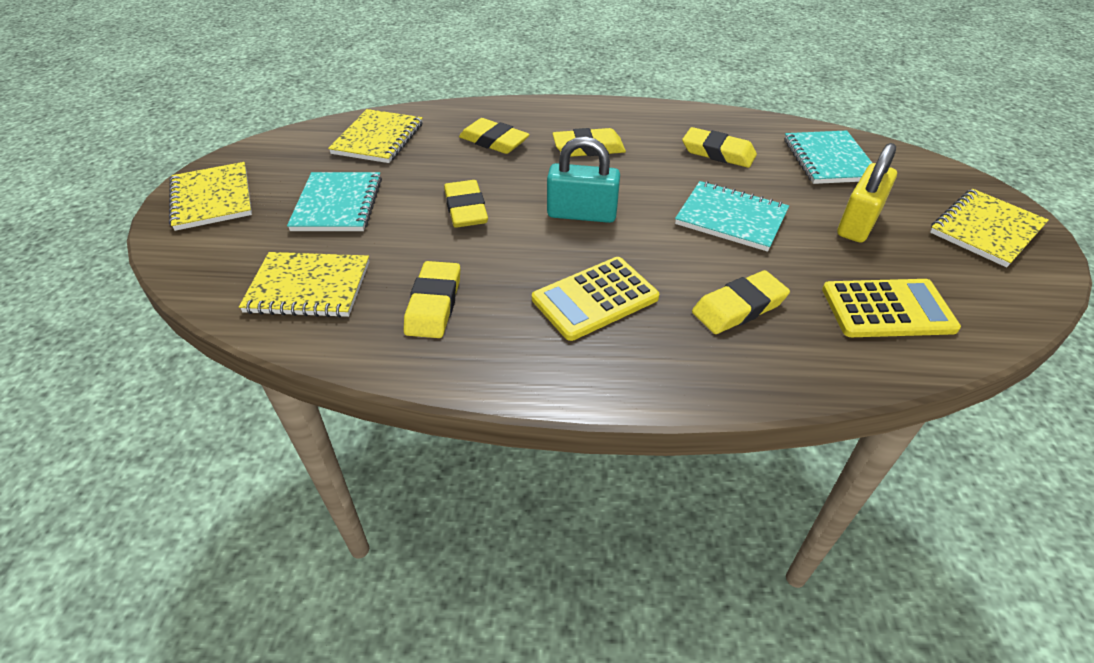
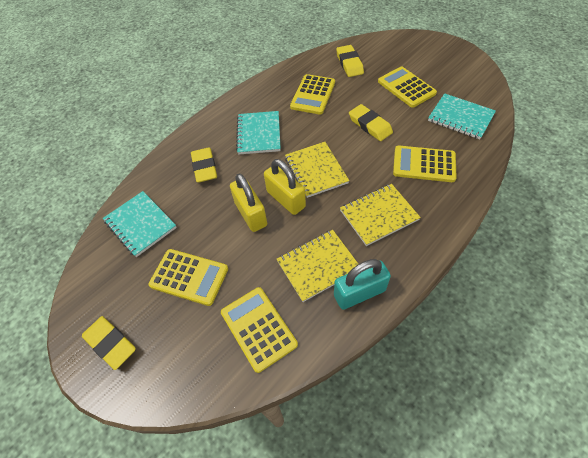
yellow calculator: [532,257,659,341] [822,279,961,337] = 2 -> [148,249,228,306] [221,287,298,373] [290,74,335,115] [378,66,437,108] [393,146,457,182] = 5
yellow eraser: [404,261,460,338] [444,180,488,228] [459,118,530,154] [552,128,626,157] [682,127,757,168] [692,270,790,334] = 6 -> [82,316,136,370] [191,147,217,183] [336,45,364,77] [349,104,393,141] = 4
yellow notebook: [169,162,252,231] [239,252,369,318] [328,109,423,163] [930,189,1049,267] = 4 -> [277,230,358,302] [285,142,349,198] [340,184,421,246] = 3
yellow padlock: [837,143,897,243] = 1 -> [230,174,267,232] [264,159,306,215] = 2

